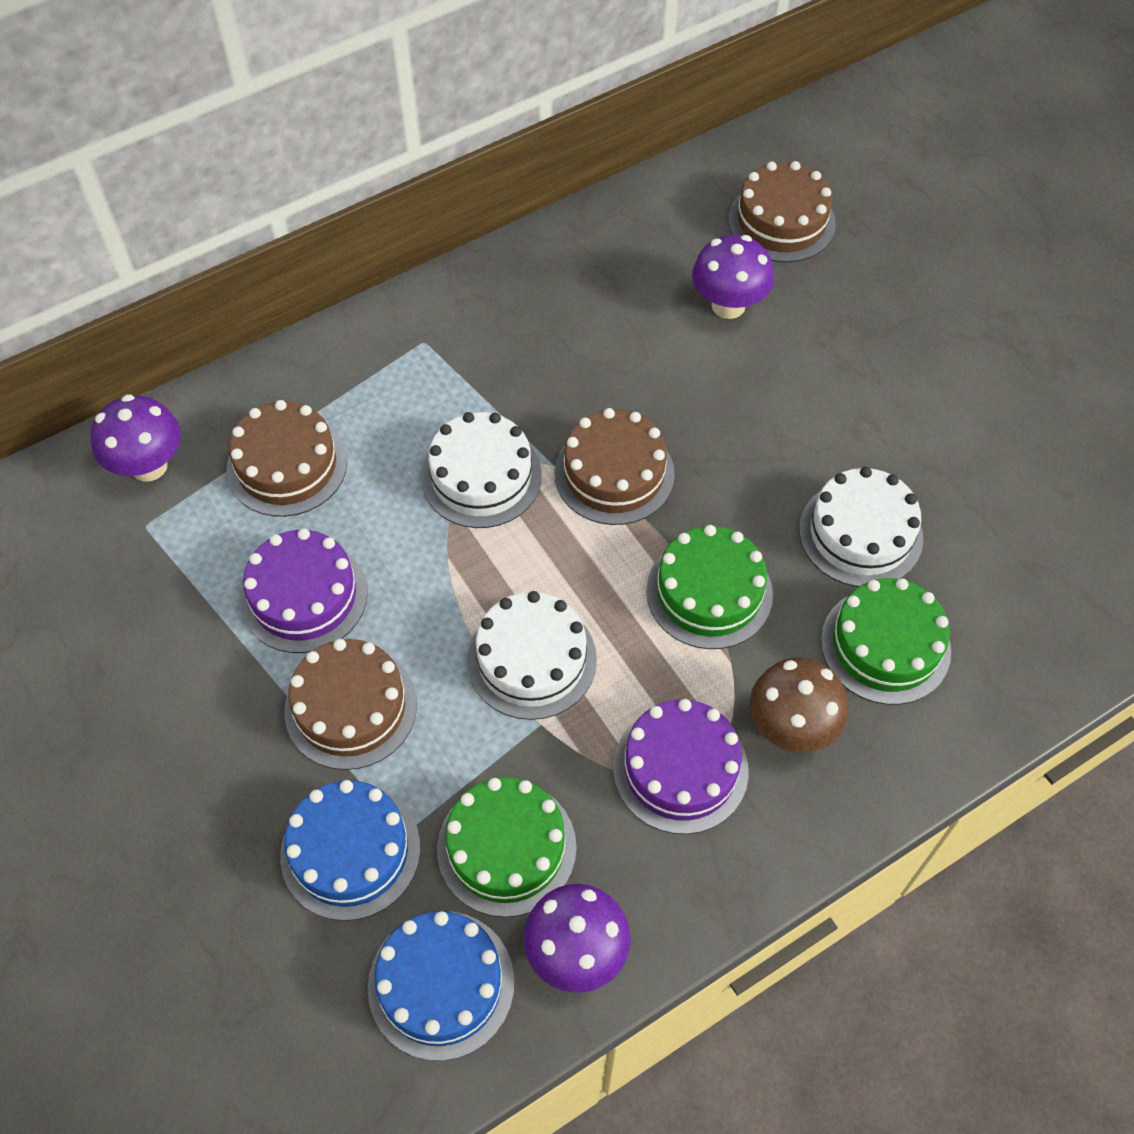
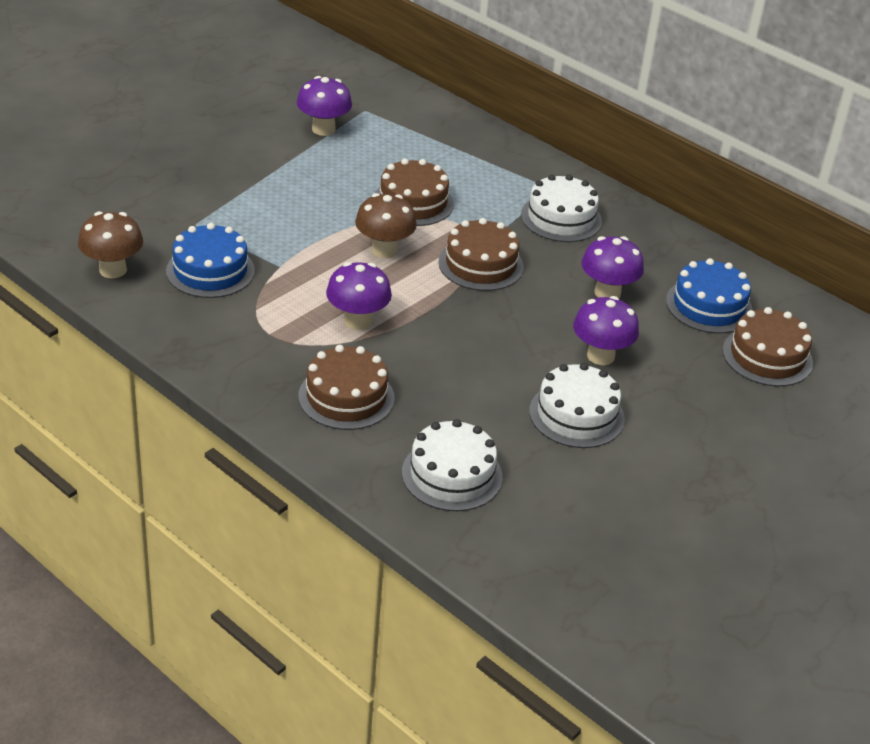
brown mushroom: [750,658,848,753] = 1 -> [78,211,143,278] [355,193,417,258] = 2
green cake: [437,777,577,917] [646,525,773,649] [821,578,951,705] = 3 -> none = 0
purple cake: [240,529,368,653] [613,699,749,834] = 2 -> none = 0
purple mushroom: [91,394,181,482] [524,884,631,993] [692,235,774,319] = 3 -> [297,76,352,136] [326,262,392,330] [573,296,639,365] [581,236,644,298] = 4

